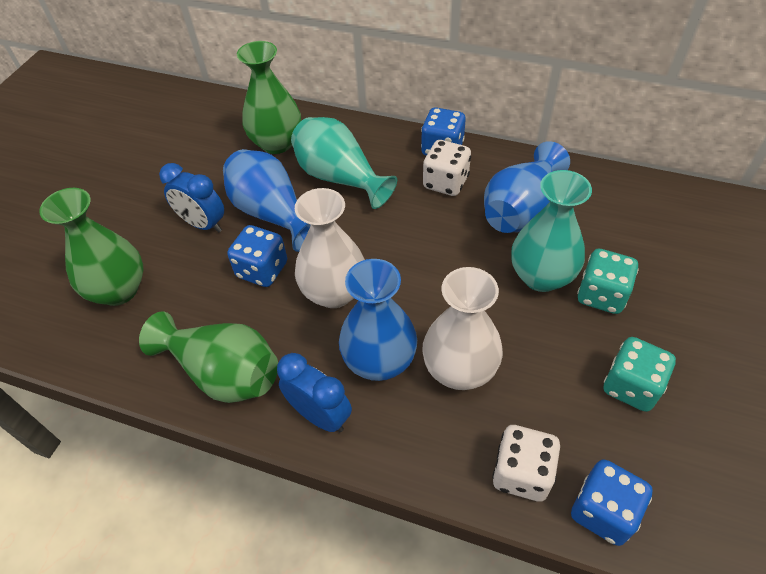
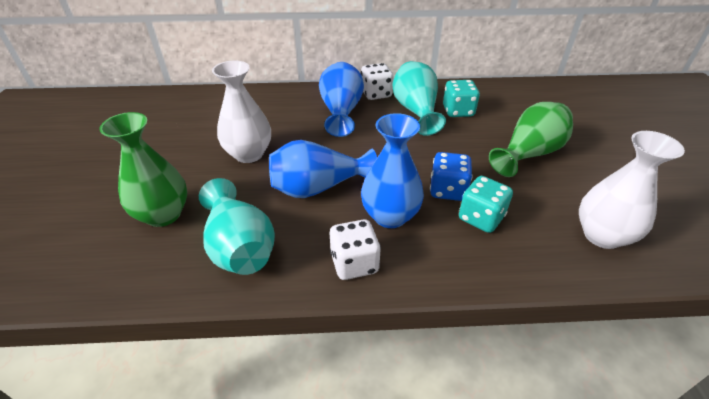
blue clock: [159,163,224,233] [277,353,352,432] = 2 -> none = 0
blue dice: [227,225,287,287] [421,107,466,156] [571,459,653,546] = 3 -> [430,152,473,201] = 1
green vase: [39,188,144,306] [139,312,278,403] [237,41,301,154] = 3 -> [99,112,187,227] [489,102,573,177] = 2

